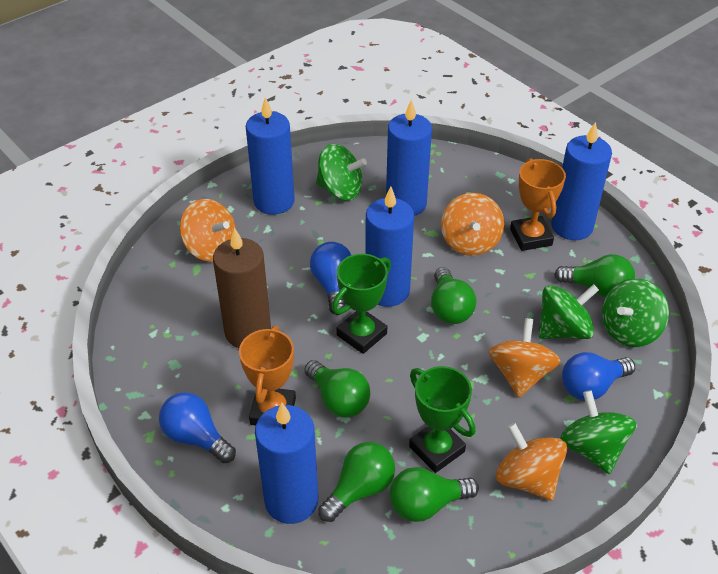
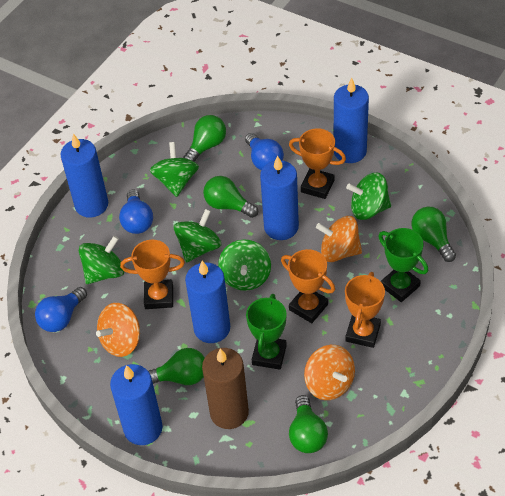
green spinning top: [316,144,367,201] [538,284,599,339] [560,390,636,474] [602,278,669,347] = 4 -> [79,236,124,284] [150,142,199,197] [174,209,221,263] [218,239,271,291] [346,172,391,220] = 5
orange spinning top: [180,199,236,262] [441,193,504,256] [488,318,561,398] [496,423,567,501] = 4 -> [96,303,140,357] [304,345,355,400] [316,216,362,262] = 3
orange trophy: [239,325,296,426] [510,158,566,251] = 2 -> [120,240,185,309] [281,249,335,323] [289,128,346,199] [345,272,385,348] = 4

